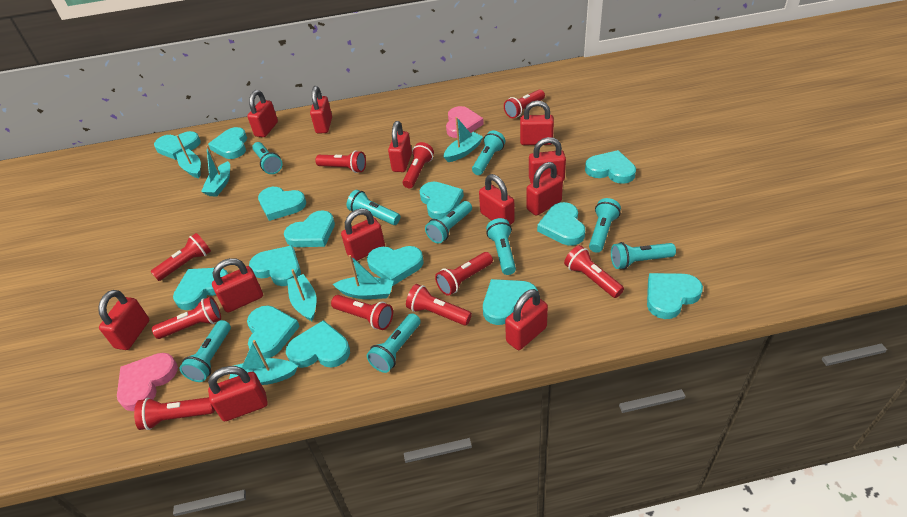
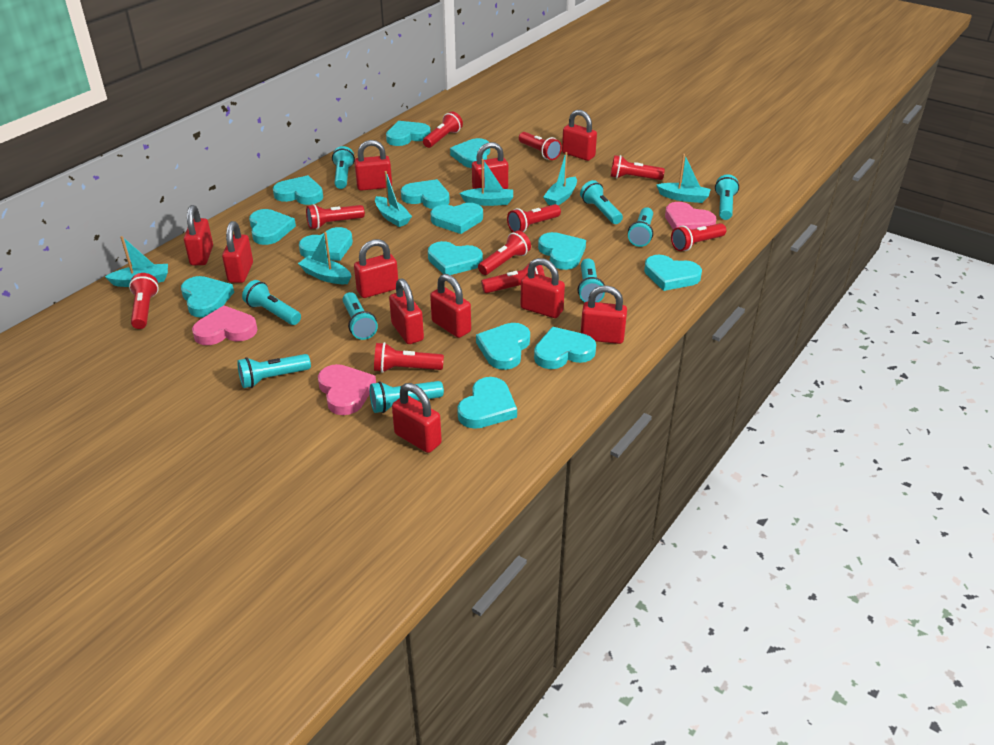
pink heart: [117,353,178,411] [446,106,484,138] = 2 -> [192,305,257,345] [318,364,376,415] [665,202,716,230] = 3
red padlock: [98,290,149,350] [208,366,268,422] [212,258,263,313] [247,90,278,137] [310,86,332,134] [341,208,385,261] [388,121,412,172] [479,174,515,225] [505,289,548,350] [520,101,554,145] [527,162,563,216] [529,137,566,183] = 12 -> [184,205,213,265] [222,221,253,283] [354,140,392,191] [354,239,398,298] [389,279,424,344] [392,383,442,453] [430,274,471,338] [472,142,508,189] [521,258,565,318] [562,110,597,161] [581,285,627,344] = 11

